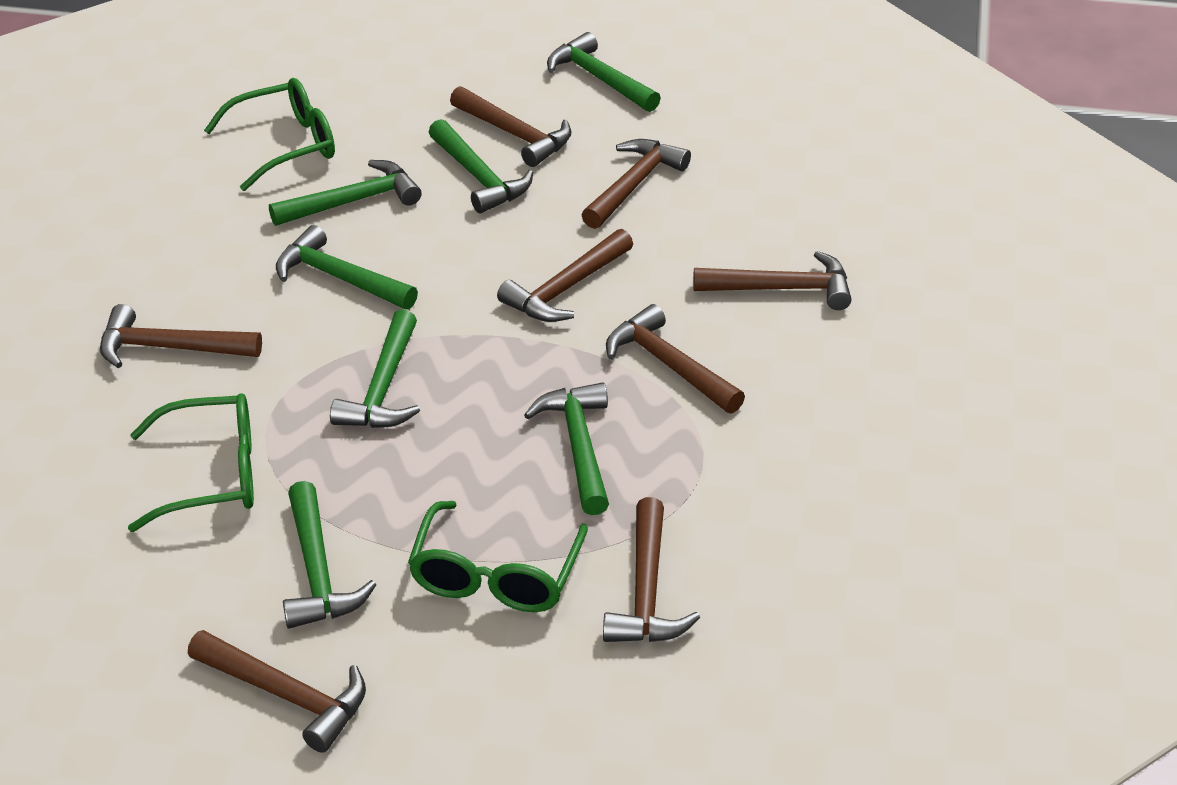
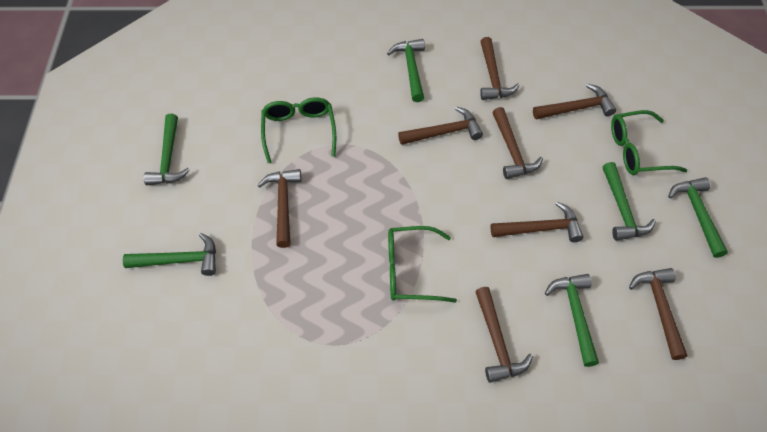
green hammer: [269,160,422,226] [276,225,418,310] [283,481,376,629] [330,310,420,428] [429,119,533,213] [524,382,609,515] [547,32,661,112] = 7 -> [123,233,216,276] [144,114,190,185] [387,39,425,102] [545,274,599,367] [603,162,656,241] [668,177,728,258] = 6

